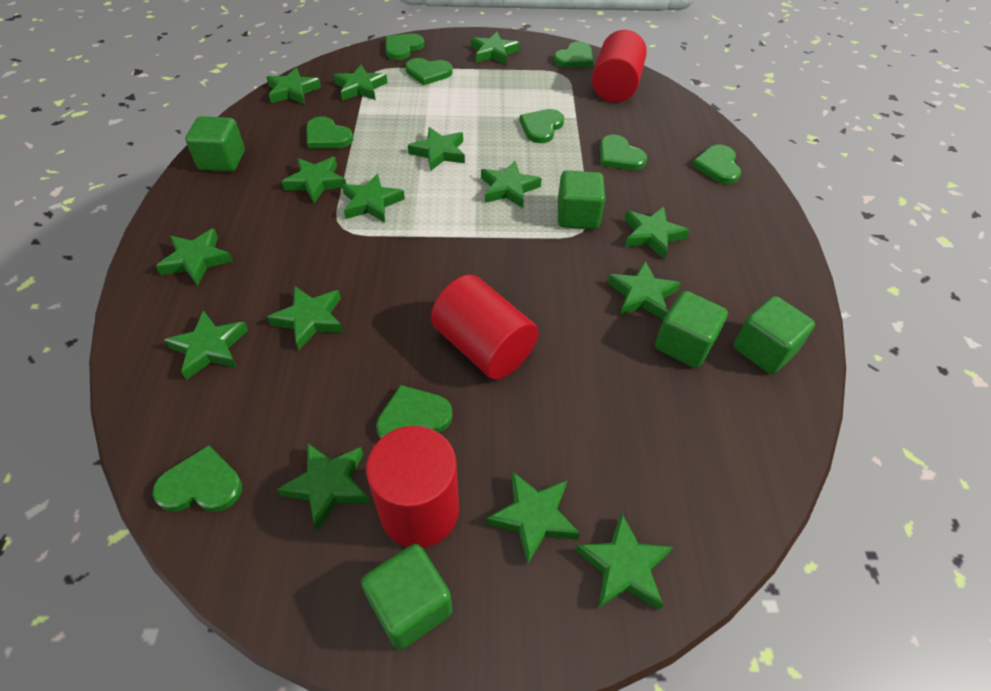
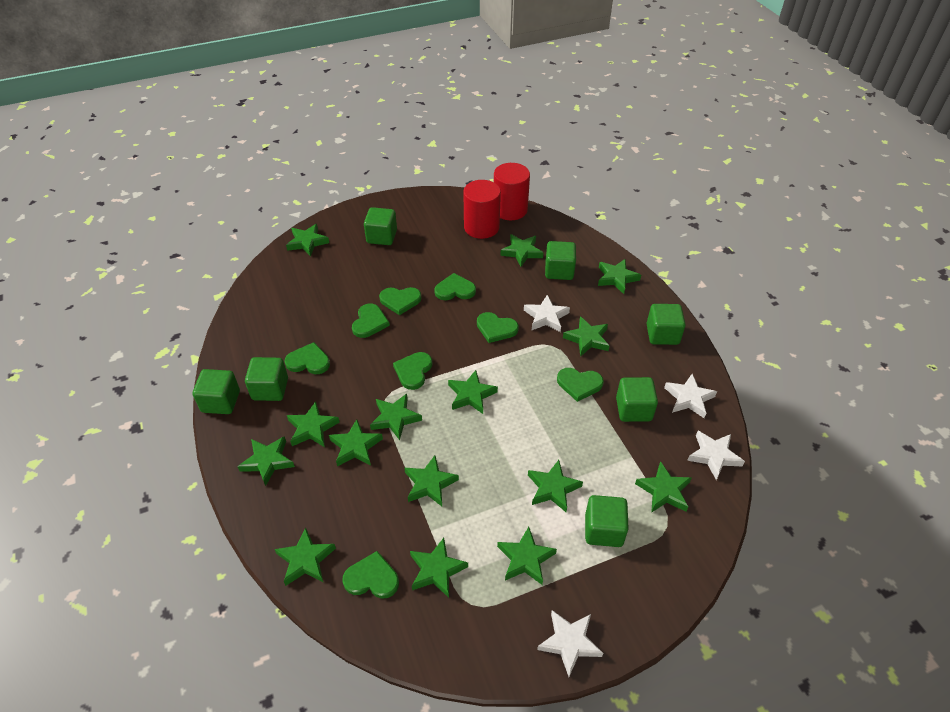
green cube: [185,116,245,172] [361,544,452,650] [558,171,605,229] [655,291,728,368] [734,296,815,374] = 5 -> [193,369,240,414] [245,357,288,401] [364,207,397,245] [545,241,576,280] [585,495,629,547] [616,377,658,422] [646,304,686,345] = 7
green heart: [152,445,242,512] [306,116,353,149] [376,385,453,439] [386,33,424,60] [405,58,453,85] [519,109,564,143] [554,41,593,68] [600,135,647,170] [692,145,741,184] = 9 -> [284,342,330,374] [342,551,399,599] [352,304,390,338] [379,287,422,315] [393,352,432,390] [434,273,476,300] [477,312,519,343] [557,368,604,402] = 8
red cylinder: [366,426,459,548] [431,275,538,379] [592,30,647,102] = 3 -> [463,180,501,239] [494,163,530,220] = 2
white star: none = 0 -> [524,295,570,332] [537,610,603,677] [664,374,717,418] [687,431,745,480] = 4

